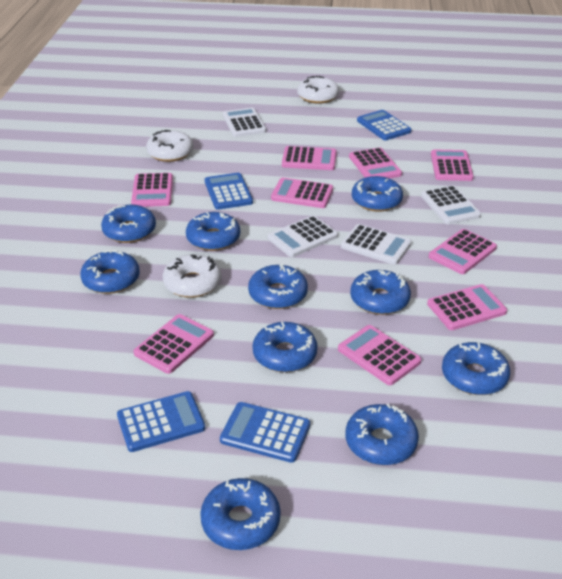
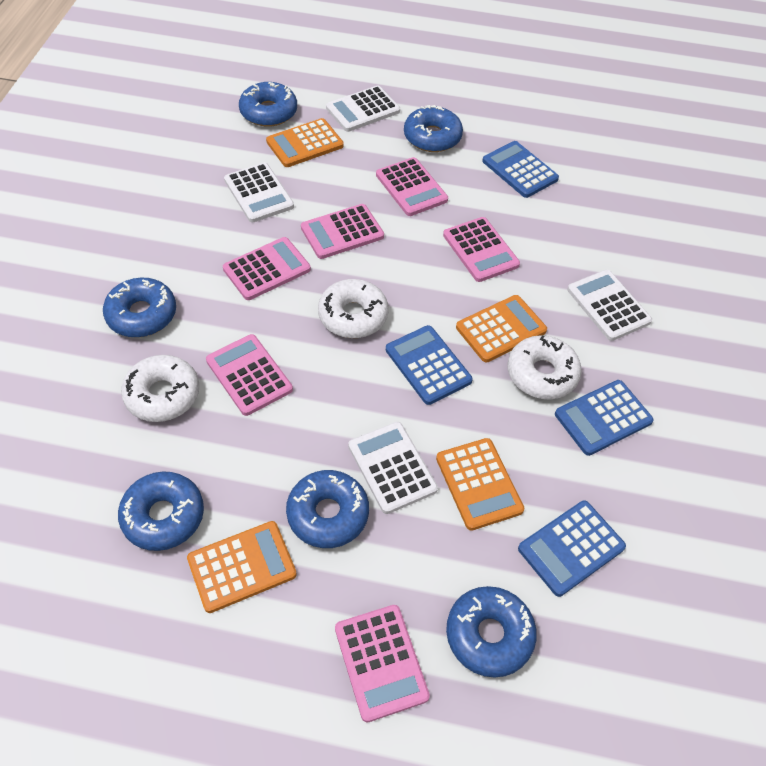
blue donut: [80,250,140,294] [101,205,156,243] [186,212,240,251] [200,478,281,550] [248,264,308,309] [252,322,318,372] [346,404,419,465] [350,270,411,315] [352,176,403,212] [442,342,510,395] = 10 -> [103,278,176,338] [118,472,204,551] [239,82,297,127] [286,470,369,548] [404,105,463,152] [446,586,537,678] = 6
orange calculator: none = 0 -> [187,521,297,613] [266,118,344,167] [436,438,524,531] [456,295,547,363] = 4
pink calculator: [131,173,173,207] [134,314,214,374] [271,178,333,208] [282,146,337,170] [338,325,421,385] [349,148,402,178] [427,284,507,330] [429,229,497,274] [431,149,474,181] = 9 -> [206,334,293,416] [223,237,311,300] [301,204,384,259] [335,605,430,722] [376,157,448,216] [443,217,520,282] = 6

